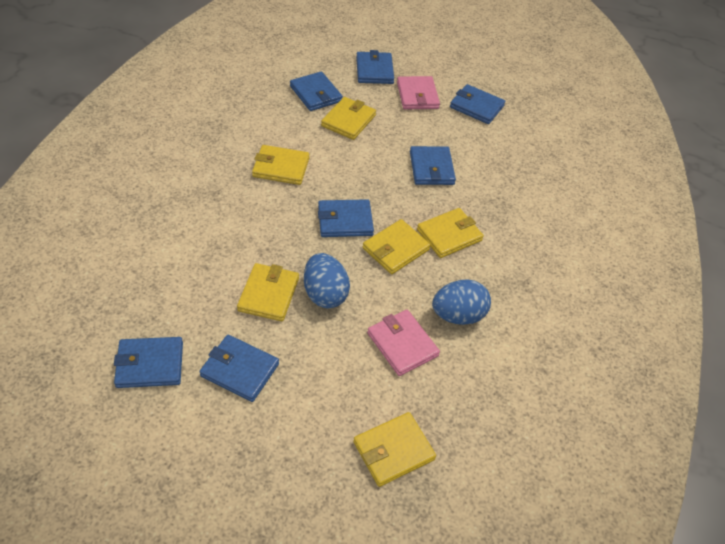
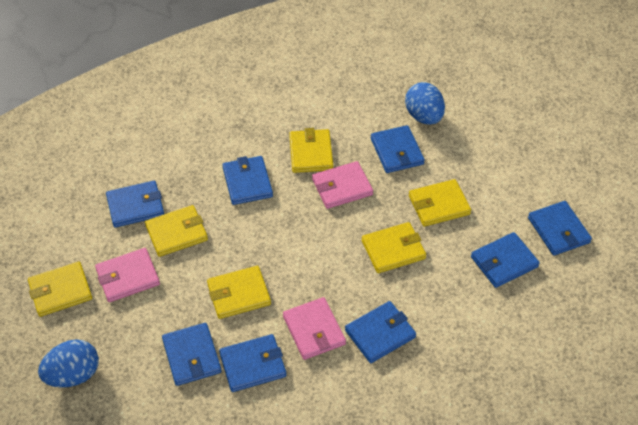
blue wallet: [114,337,183,388] [199,335,279,402] [290,71,343,111] [318,199,374,237] [356,50,394,84] [410,146,456,185] [450,84,505,124] = 7 -> [106,181,164,228] [162,323,222,386] [219,334,287,392] [222,156,273,205] [345,301,416,363] [371,125,425,173] [471,232,540,288] [528,201,592,256] = 8
pink wallet: [367,310,440,376] [397,76,440,110] = 2 -> [95,248,160,302] [283,297,346,360] [312,161,373,209] = 3

